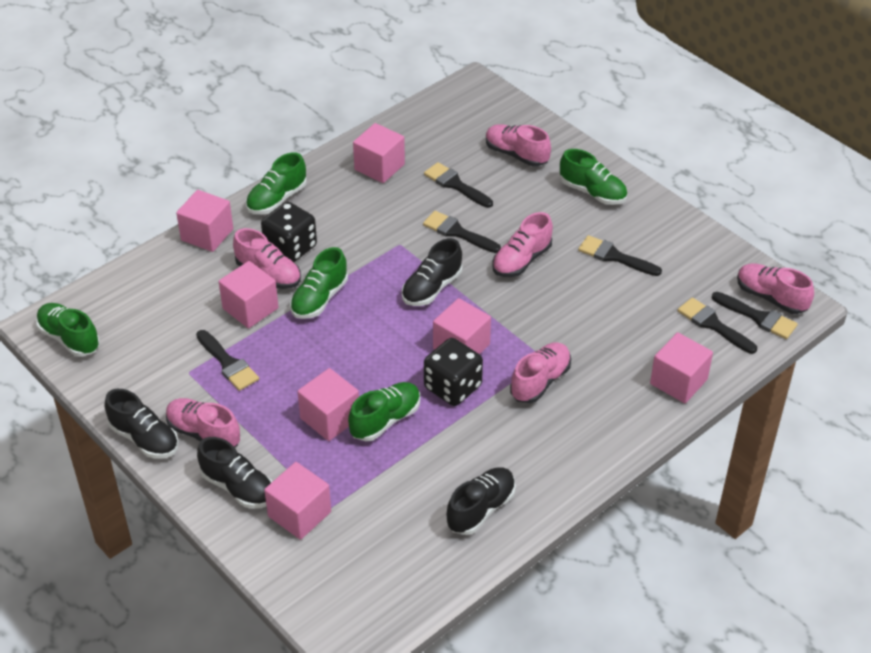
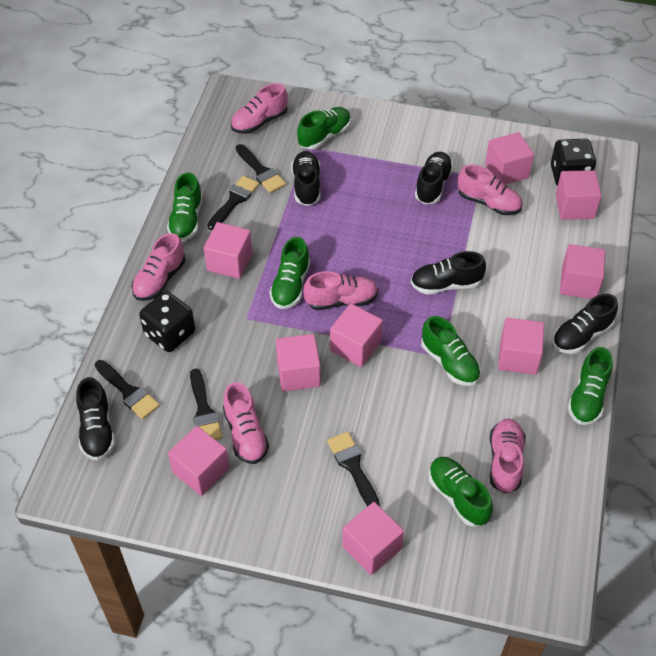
black brush: [196,330,259,391] [423,211,501,253] [424,162,493,208] [578,235,662,276] [678,297,757,354] [712,292,798,339] = 6 -> [95,360,160,419] [190,369,222,440] [207,176,259,230] [236,144,286,193] [327,432,380,506] = 5
black shoe: [104,389,179,459] [197,437,272,509] [402,238,462,306] [446,467,516,535] = 4 -> [76,377,115,461] [291,151,320,206] [411,251,486,295] [415,152,453,204] [553,294,618,354] = 5
green shoe: [36,303,100,357] [246,152,307,214] [290,247,348,319] [348,382,420,441] [560,149,627,205] = 5 -> [167,172,203,241] [269,237,310,309] [297,107,351,150] [421,316,481,386] [429,457,493,527] [567,347,613,425] = 6
pink cube: [176,190,233,252] [219,261,279,328] [264,462,331,540] [297,368,359,441] [353,123,405,183] [433,298,491,354] [650,332,713,403] = 7 -> [168,426,229,496] [204,222,252,279] [276,334,321,391] [330,304,383,367] [342,502,404,575] [485,132,534,185] [498,318,544,375] [555,170,602,220] [560,244,605,299] = 9

